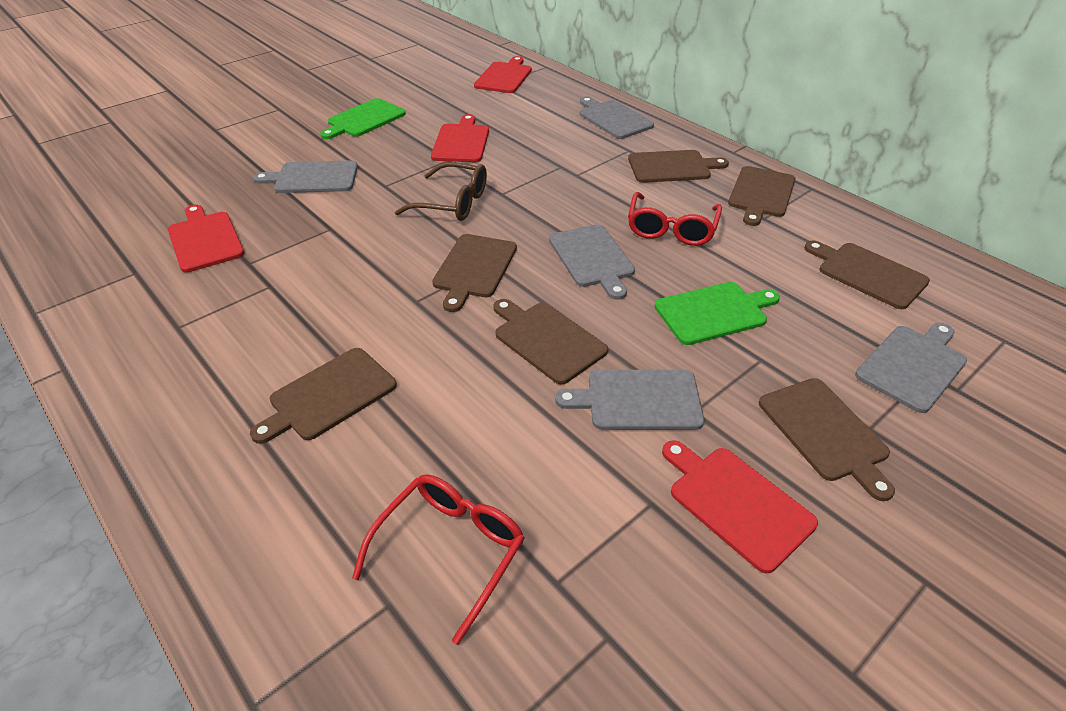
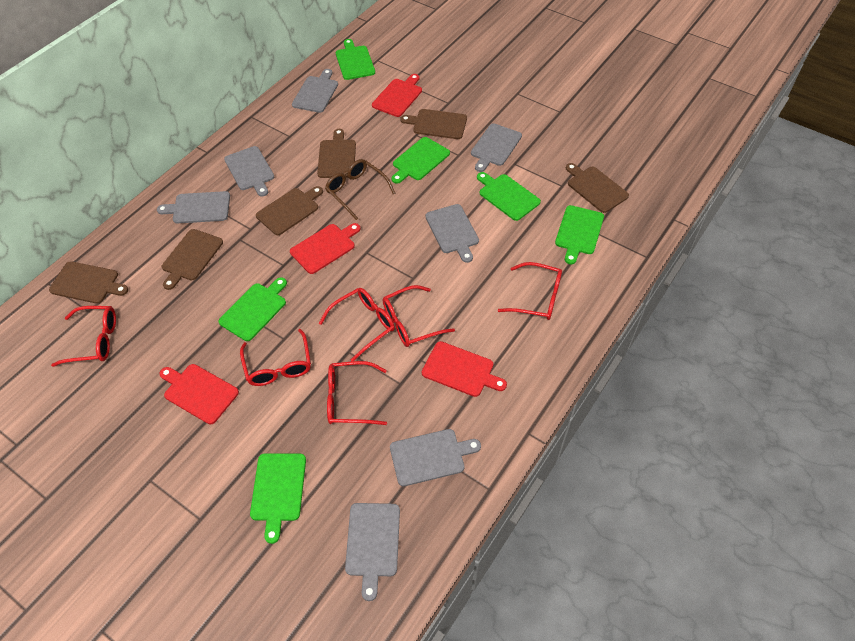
brown cutting board: [250,348,397,444] [432,234,517,312] [493,299,608,384] [628,150,729,183] [728,166,795,226] [759,378,895,501] [805,241,930,309] = 7 -> [49,261,128,304] [162,229,223,290] [256,186,323,235] [317,129,356,178] [400,109,467,139] [566,163,629,213] = 6
green cutting board: [320,98,406,139] [654,282,780,345] = 2 -> [218,277,287,341] [250,453,306,544] [336,39,375,80] [391,137,450,184] [477,172,541,221] [555,205,604,264] = 6
grey cutting board: [253,160,358,193] [549,224,635,300] [555,370,704,430] [580,97,654,139] [855,323,967,413] = 5 -> [157,191,230,224] [224,146,274,197] [292,69,338,113] [345,503,400,601] [390,429,481,486] [425,204,479,263] [471,123,522,172] = 7
red glasses: [352,474,525,645] [628,192,722,246] = 2 -> [51,306,116,367] [240,329,311,386] [319,288,395,361] [327,361,387,425] [383,285,455,347] [498,262,562,320] = 6

